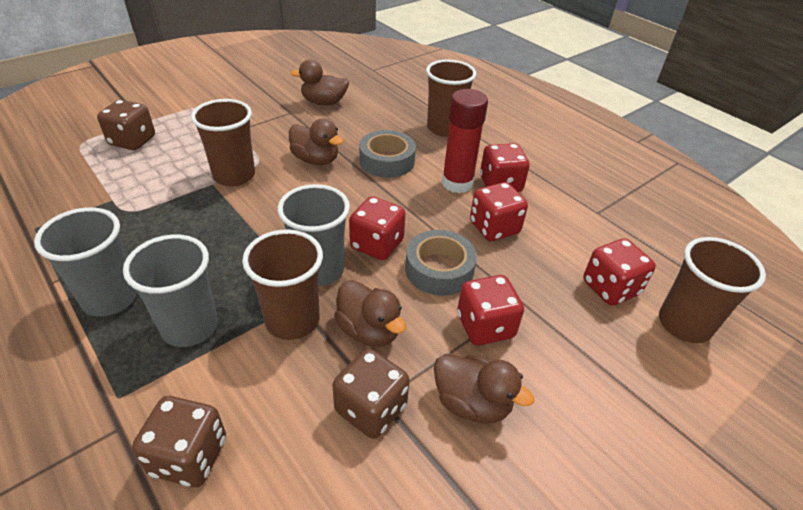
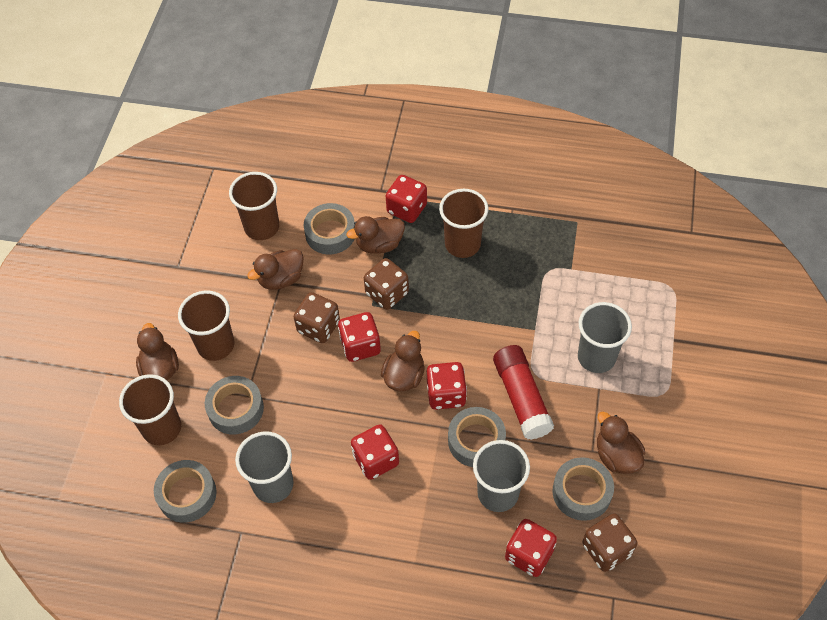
brown duck: [289,119,343,165] [291,60,349,105] [334,280,406,347] [434,354,534,424] = 4 -> [136,323,179,380] [247,249,304,290] [346,216,405,254] [381,331,425,391] [597,412,645,474] = 5
grey tape: [359,130,416,178] [405,230,477,296] = 2 -> [154,460,217,523] [205,376,264,435] [304,203,355,254] [448,407,506,467] [552,457,614,521] = 5

